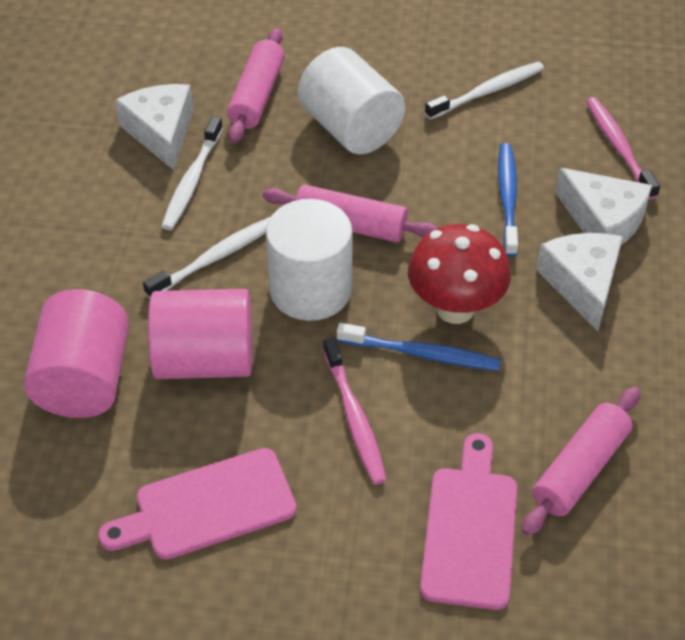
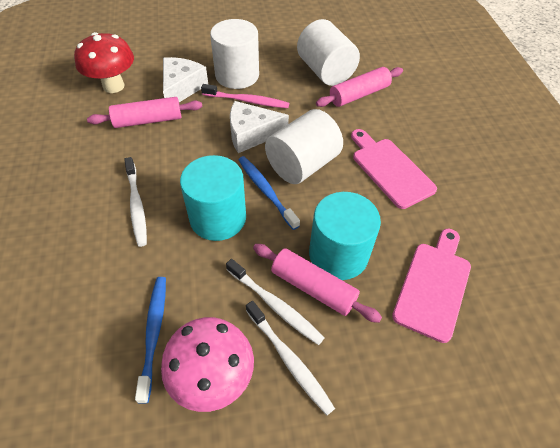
pink cylinder: [24,289,129,418] [148,289,252,379] = 2 -> none = 0
pink mushroom: none = 0 -> [161,317,254,412] = 1
pink toothbrush: [323,337,387,484] [586,97,660,200] = 2 -> [201,84,289,108] = 1
turquoise cylinder: none = 0 -> [180,155,246,241] [309,192,381,280] = 2
white cheese: [115,84,193,170] [536,233,623,331] [555,168,652,245] = 3 -> [163,57,208,102] [230,101,289,153] = 2
white cylinder: [266,199,353,321] [298,47,405,154] = 2 -> [210,19,259,89] [265,109,343,184] [297,19,360,86] = 3

